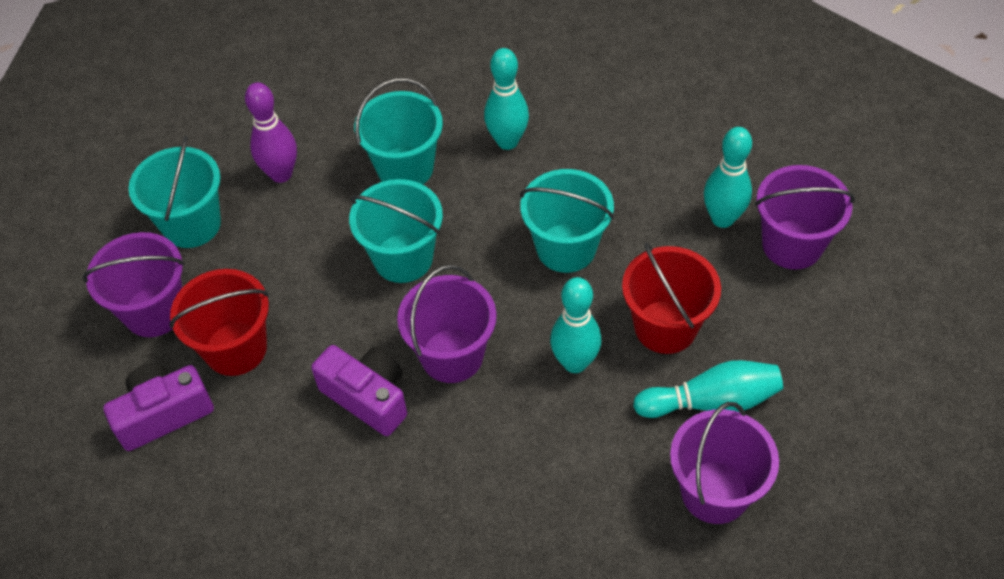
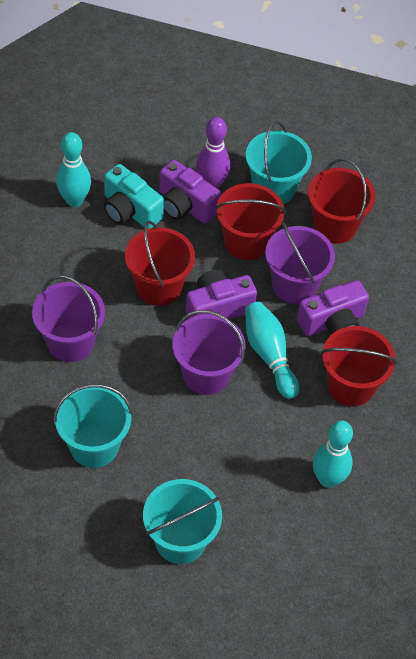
purple bucket: [82,232,185,337] [397,265,497,383] [670,402,779,524] [755,165,855,270] = 4 -> [32,275,105,362] [172,310,246,395] [265,222,335,304] = 3
purple camera: [103,363,214,451] [311,345,407,436] = 2 -> [159,160,221,224] [186,270,257,319] [297,280,369,336] = 3
red bucket: [169,269,269,376] [622,242,721,354] = 2 -> [125,221,195,306] [215,183,286,260] [308,158,375,244] [321,326,397,406] = 4
turquoise bowling pin: [484,48,529,150] [550,277,601,373] [633,360,783,418] [704,127,752,228] = 4 -> [56,132,91,207] [245,302,299,399] [313,420,353,488] = 3
turquoise bucket: [129,136,221,248] [349,179,443,283] [354,78,443,184] [520,169,614,273] = 4 -> [53,384,133,468] [143,479,222,564] [246,121,312,204] = 3
turquoise camera: none = 0 -> [104,164,164,229] = 1

